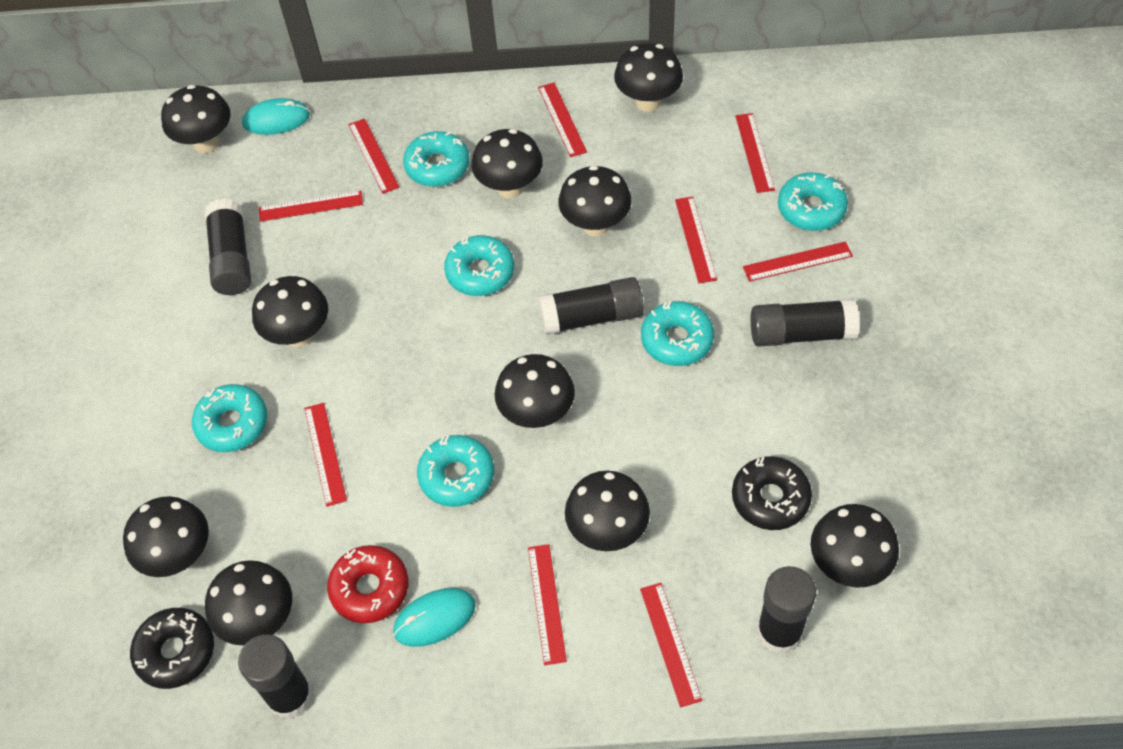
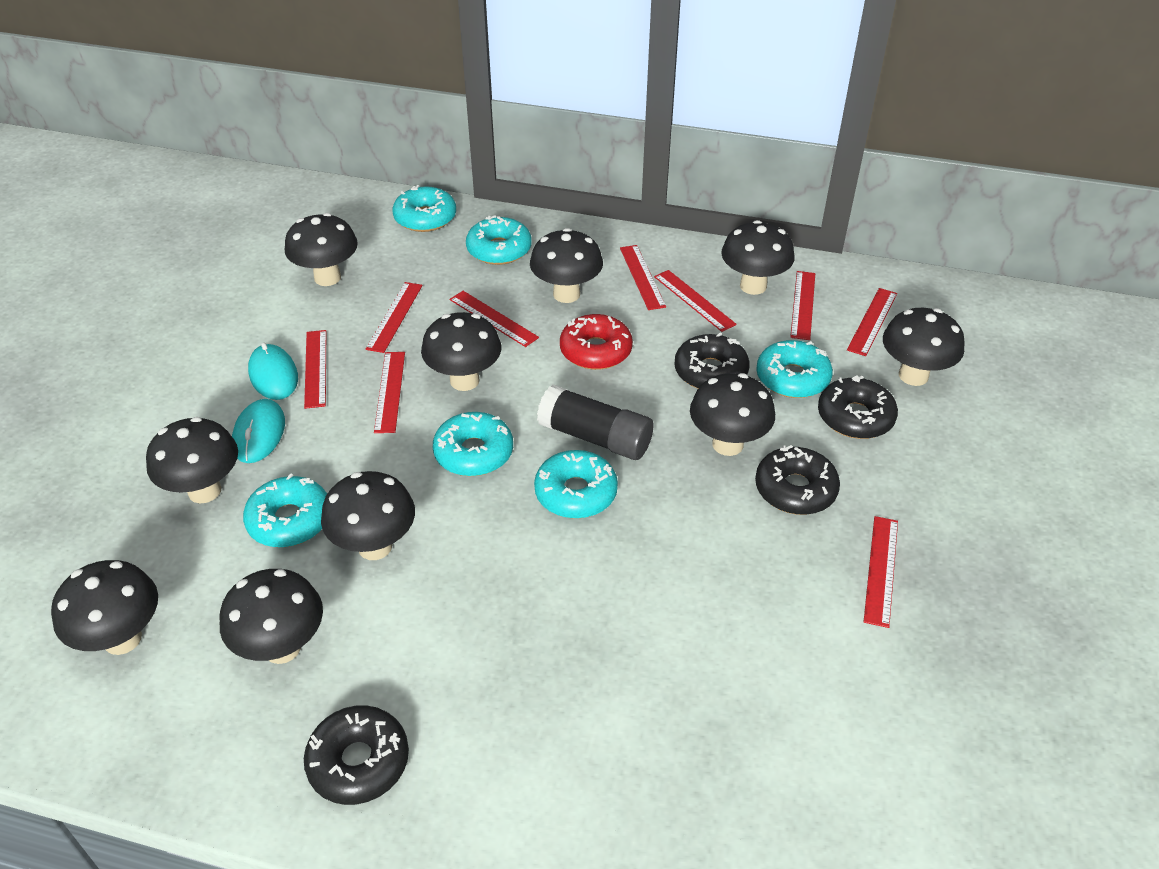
black donut: [130,608,214,689] [732,456,812,530] = 2 -> [304,705,409,805] [674,333,750,388] [755,445,840,515] [818,375,898,439] = 4
black glue stick: [204,198,251,295] [238,634,313,719] [538,277,644,335] [751,299,859,347] [757,566,816,654] = 5 -> [537,384,654,460] = 1

